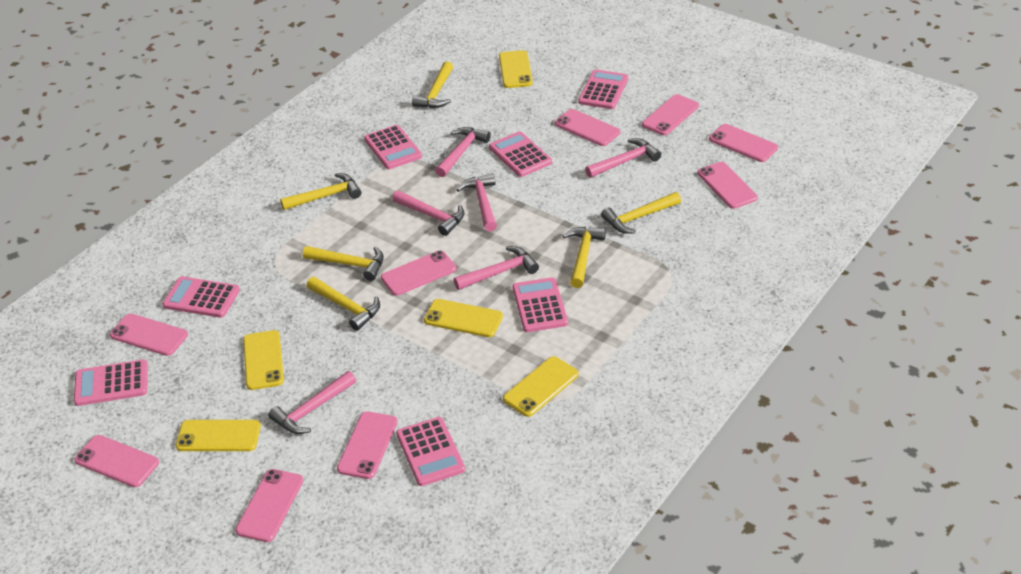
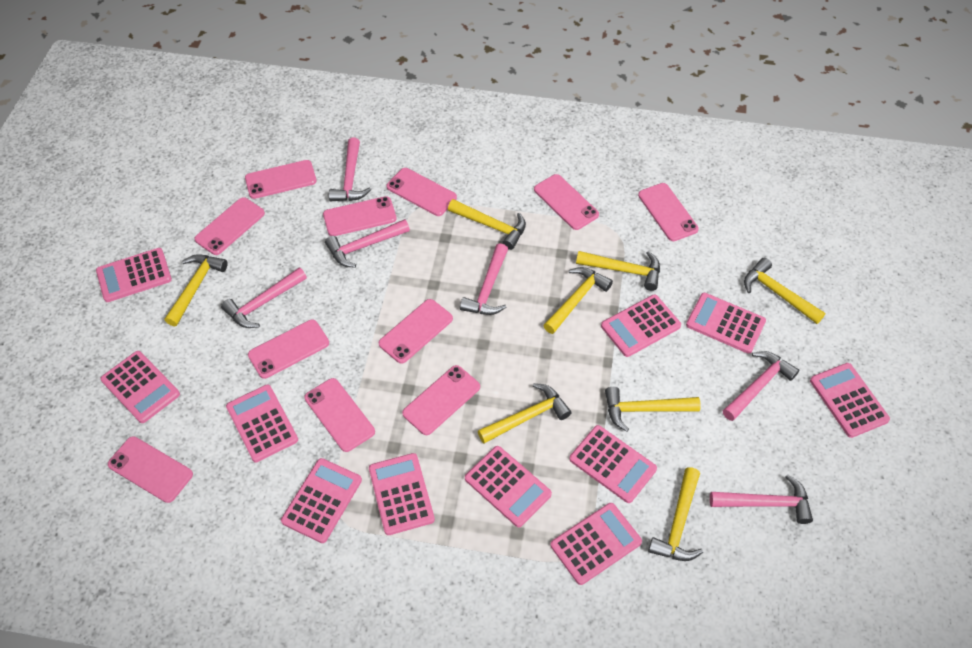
pink calculator: [74,359,148,406] [162,276,240,318] [364,125,422,169] [396,417,465,486] [489,131,552,177] [512,278,568,332] [578,69,628,109] = 7 -> [96,248,172,302] [100,351,180,423] [226,385,298,463] [281,458,362,543] [369,453,435,535] [465,446,552,527] [550,503,642,585] [569,425,657,503] [601,295,681,357] [686,293,766,354] [810,363,890,438] = 11
pink phone: [74,435,159,487] [110,313,188,356] [235,469,303,542] [337,411,398,479] [381,250,456,296] [555,109,620,146] [642,94,699,135] [697,162,758,209] [709,124,778,162] = 9 -> [108,436,193,503] [194,197,265,255] [245,160,317,199] [248,320,329,379] [304,378,375,452] [323,196,397,236] [378,299,453,364] [387,168,457,216] [402,365,480,435] [534,174,599,230] [638,183,699,241] = 11
yellow hammer: [280,173,361,210] [303,246,384,281] [307,277,380,331] [412,61,453,108] [562,227,606,288] [601,192,681,234] = 6 -> [165,254,228,326] [448,199,526,250] [478,383,572,443] [543,267,613,334] [576,251,660,291] [605,387,701,432] [648,467,703,561] [744,258,826,324] = 8
yellow phone: [176,420,261,451] [243,330,284,390] [424,299,503,337] [499,50,533,88] [503,356,579,417] = 5 -> none = 0

